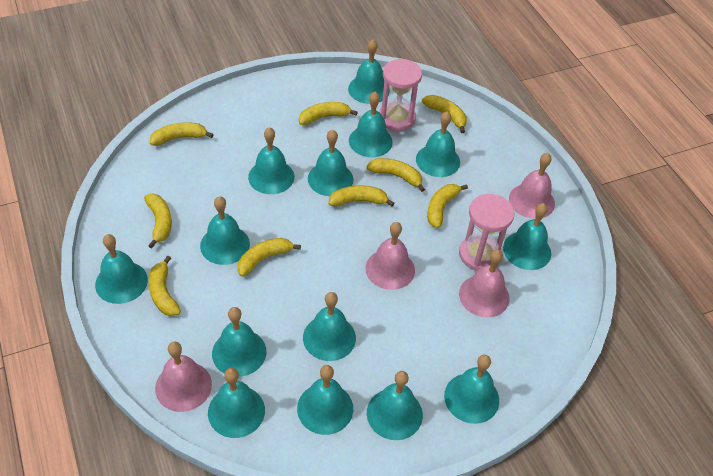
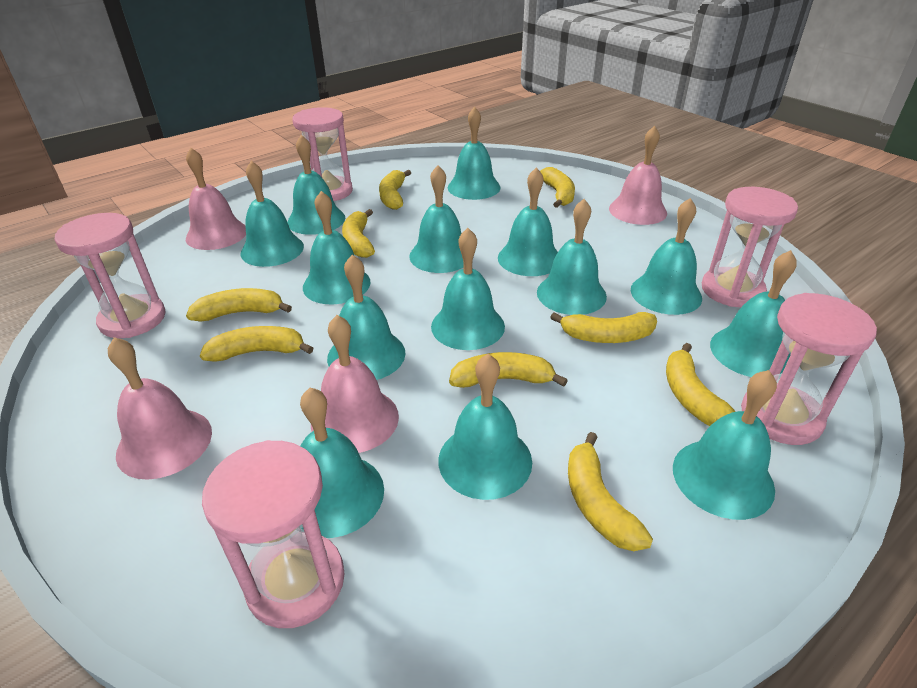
pink hourglass: [379,59,422,131] [459,194,515,271] = 2 -> [55,213,165,338] [202,440,345,628] [293,107,353,201] [702,187,798,307] [741,293,877,445] = 5

